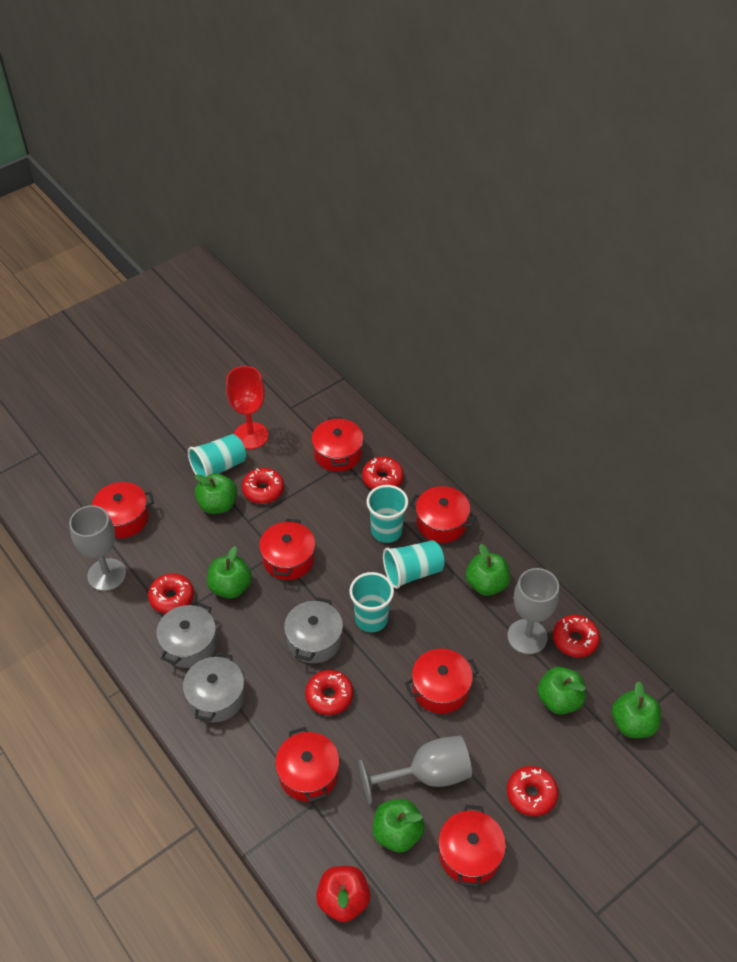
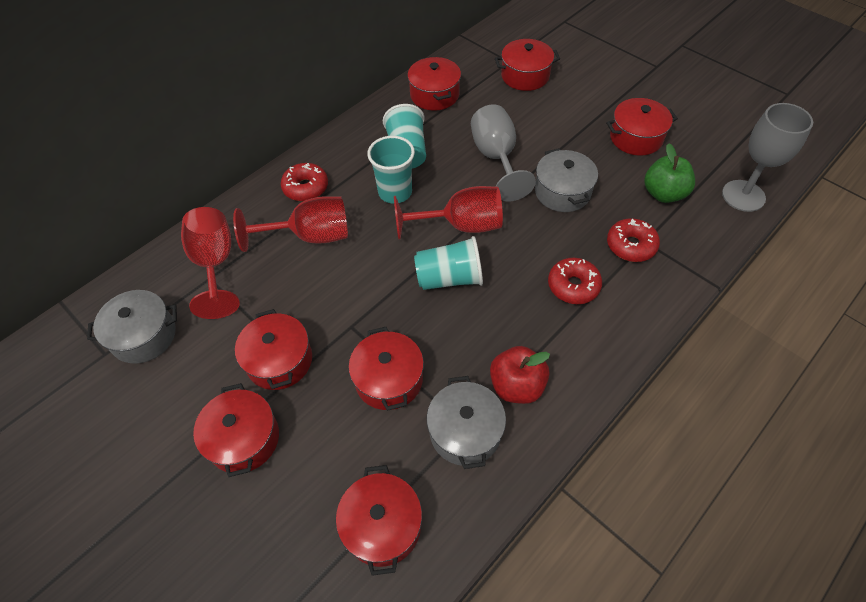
green apple: [195,473,237,514] [207,546,252,599] [373,799,425,853] [466,544,510,596] [537,667,586,714] [612,681,661,738] = 6 -> [644,143,695,203] = 1
grey goblet: [69,505,126,591] [359,736,472,805] [507,568,559,654] = 3 -> [471,104,536,202] [722,103,813,212] = 2
red donut: [148,573,194,614] [242,468,284,504] [305,670,353,715] [362,457,404,490] [507,766,558,816] [553,615,600,658] = 6 -> [281,163,328,201] [548,258,602,304] [607,218,660,262] = 3
red goblet: [226,366,268,449] = 1 -> [181,207,240,319] [233,196,348,252] [394,186,503,239] = 3
turquoise cup: [188,434,246,477] [349,572,394,632] [367,485,408,543] [383,540,445,589] = 4 -> [367,136,415,204] [383,104,426,168] [414,236,483,290] = 3

